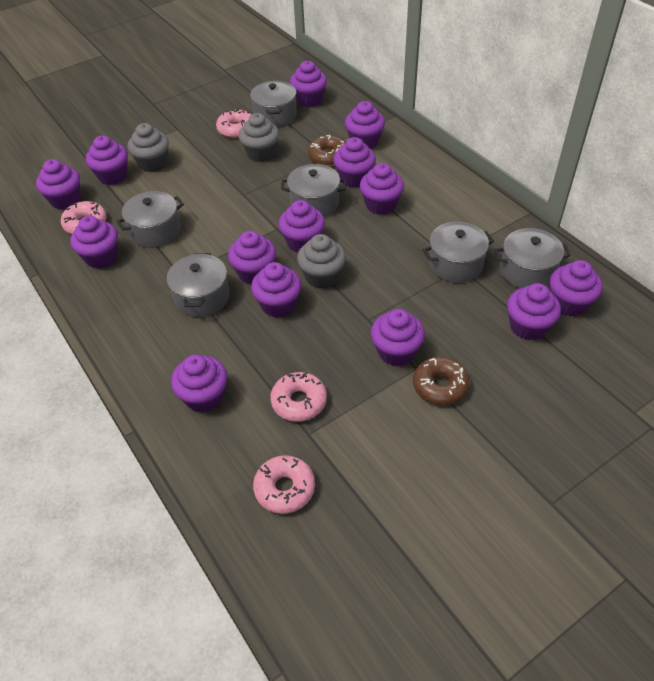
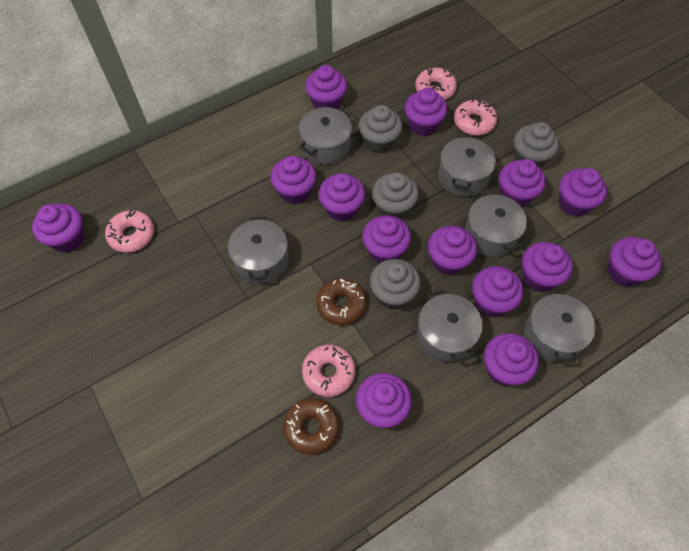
grey cupcake: [128,123,169,172] [239,113,279,162] [297,234,346,289] = 3 -> [359,105,402,153] [370,259,421,310] [372,172,419,219] [514,122,559,168] = 4

